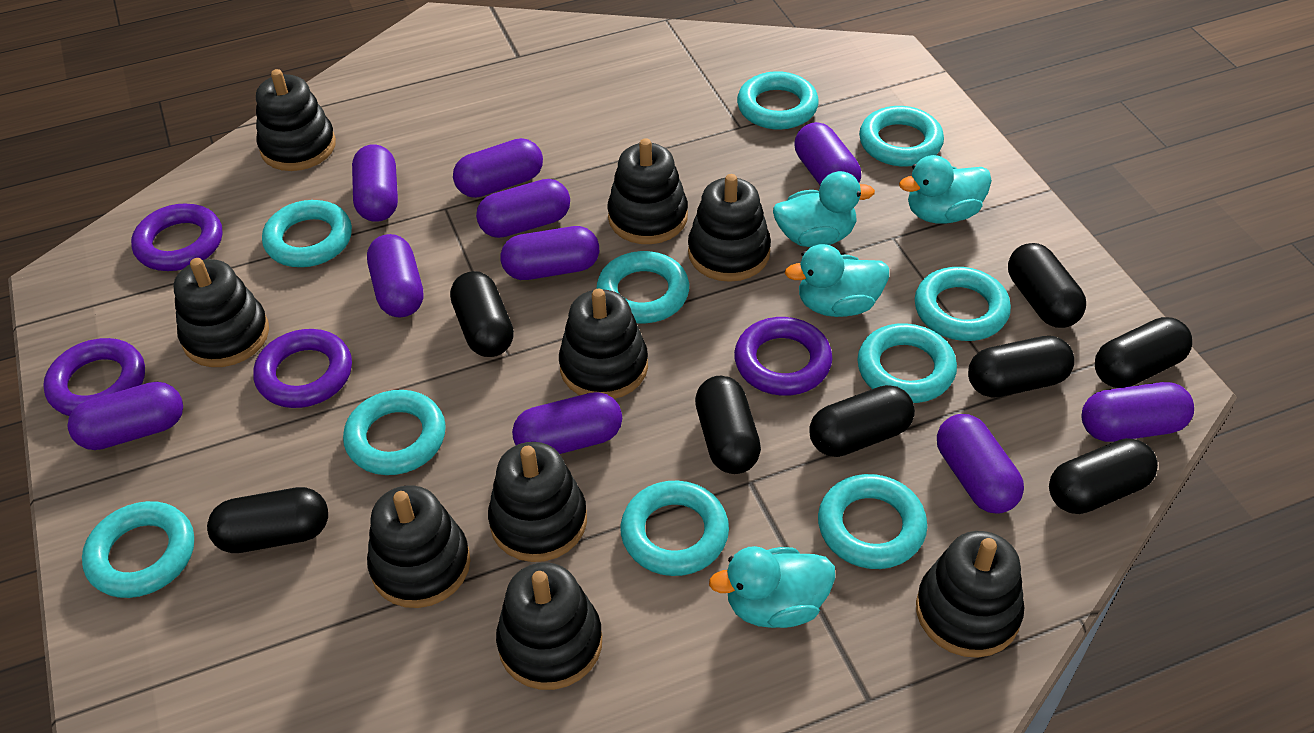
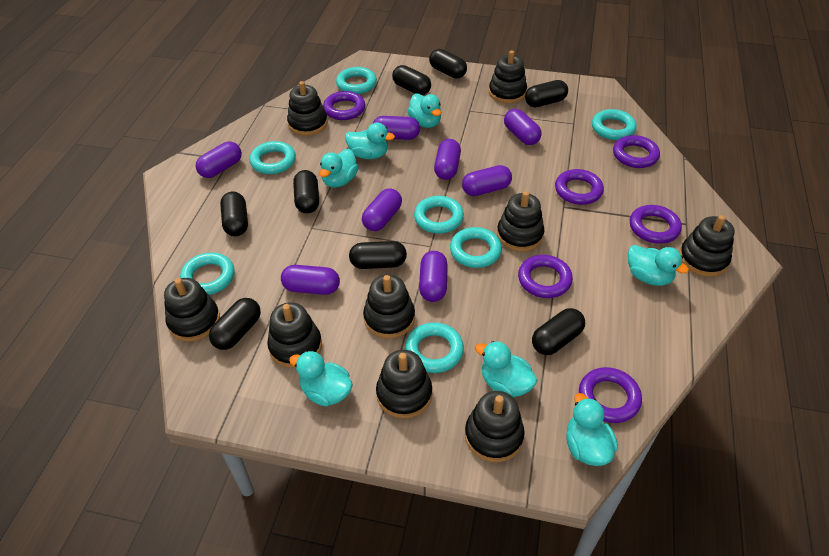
purple capsule: [68,382,183,450] [352,145,398,222] [367,234,423,317] [453,138,543,198] [476,179,570,238] [501,226,599,280] [512,392,622,454] [795,122,861,185] [937,414,1024,514] [1082,382,1194,442] = 10 -> [196,142,242,178] [281,265,340,295] [362,188,402,231] [373,116,420,140] [419,251,448,302] [434,139,461,180] [462,165,512,196] [504,109,542,145] = 8
purple ring: [43,338,145,416] [131,203,222,271] [253,329,352,408] [734,317,832,396] = 4 -> [323,91,365,120] [518,255,573,298] [555,169,604,205] [579,367,642,423] [613,135,660,168] [630,205,682,244] = 6
turquoise duck: [709,546,835,628] [773,171,875,247] [785,244,889,317] [899,155,992,224] = 4 -> [289,351,353,407] [319,149,358,188] [345,122,395,159] [407,93,441,128] [475,341,537,397] [566,393,618,466] [628,245,689,286] = 7
turquoise ring: [82,501,194,598] [262,200,352,267] [343,390,446,475] [597,251,689,323] [621,481,729,576] [737,71,819,130] [818,474,927,569] [857,323,957,403] [859,106,944,166] [915,267,1011,341] = 10 -> [180,253,235,295] [250,141,296,174] [336,67,377,94] [405,322,464,373] [414,196,464,234] [450,227,502,268] [592,109,637,140] = 7

